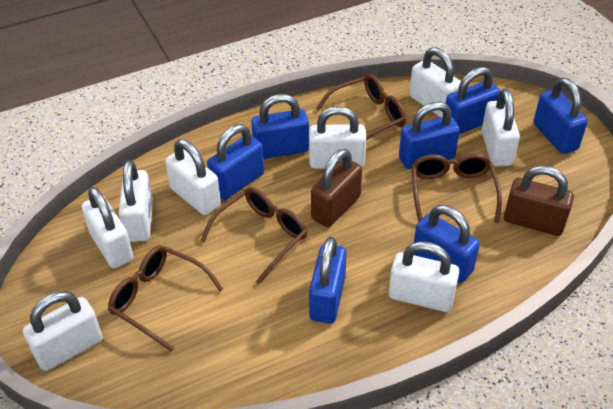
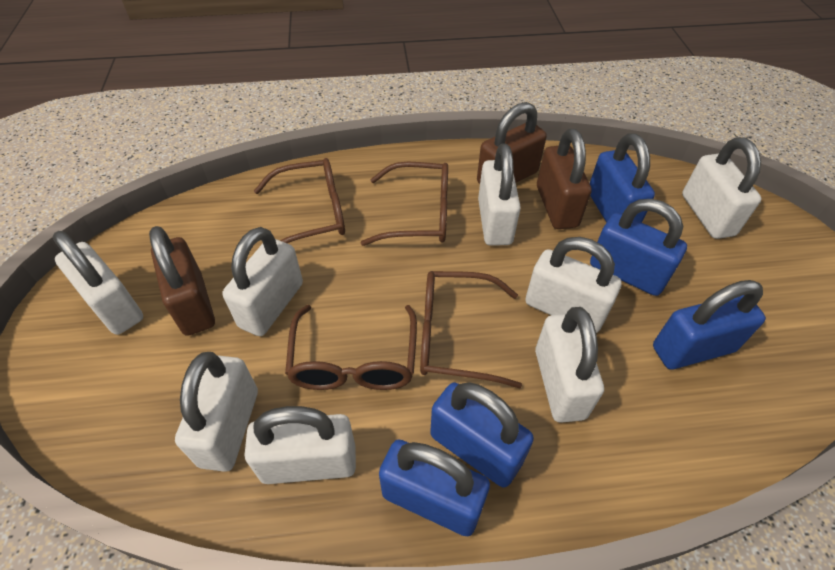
blue padlock: [207,124,264,200] [251,94,309,159] [309,237,346,324] [399,102,460,169] [414,205,480,283] [446,67,500,134] [534,78,588,154] = 7 -> [379,439,490,536] [430,382,534,487] [590,133,655,223] [590,199,687,296] [653,280,766,369] = 5
brown padlock: [311,149,362,227] [504,165,574,236] = 2 -> [149,226,215,336] [477,102,547,184] [537,128,592,229] = 3

